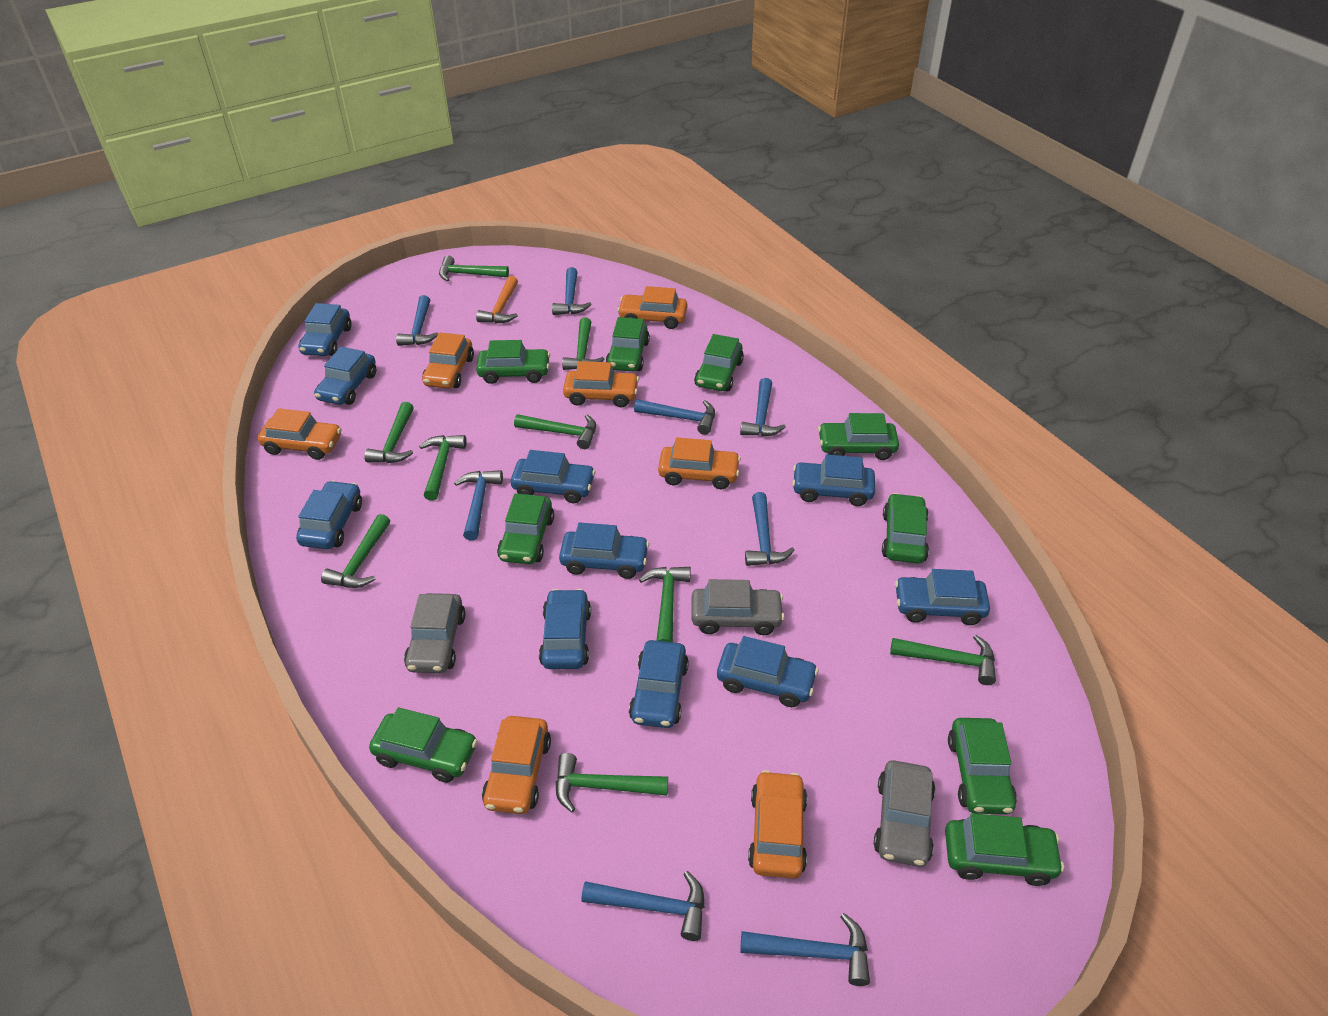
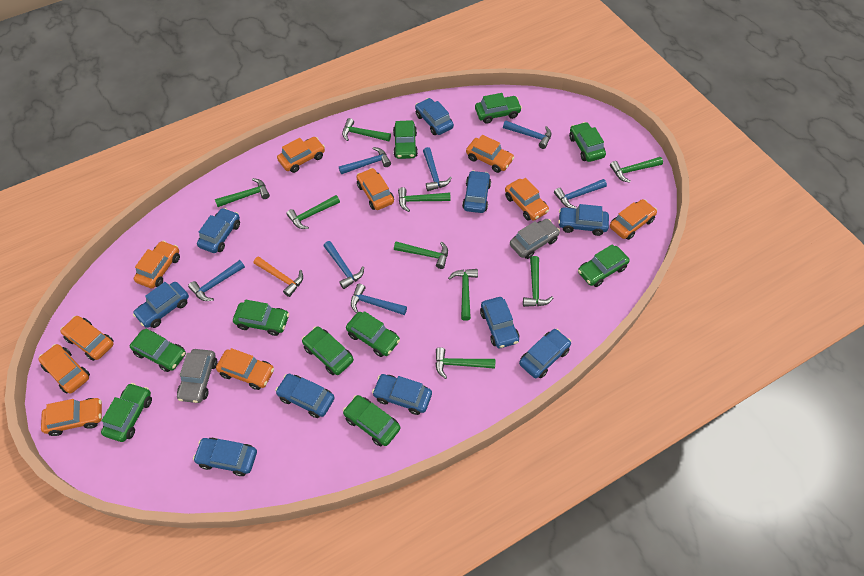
blue hammer: [396,295,438,346] [454,470,503,541] [552,267,591,315] [581,871,704,941] [634,399,715,435] [740,378,786,437] [740,913,870,986] [745,492,794,566] = 8 -> [188,260,245,301] [324,241,364,289] [339,147,391,175] [351,284,407,315] [423,147,452,191] [503,121,551,149] [554,179,607,209] = 7
green car: [369,707,477,783] [476,340,550,384] [497,493,554,564] [606,317,650,372] [694,334,744,391] [818,413,899,460] [882,493,929,564] [945,813,1064,886] [948,718,1017,814] = 9 -> [101,383,152,442] [130,329,186,372] [233,300,289,336] [302,326,354,375] [343,395,401,446] [346,311,400,357] [393,120,418,159] [475,93,522,124] [569,122,606,162] [578,244,629,287] = 10
grey car: [404,593,465,673] [691,579,785,635] [874,760,935,867] = 3 -> [177,349,217,403] [510,219,560,259] = 2
orange car: [258,408,341,460] [422,333,474,389] [482,716,551,814] [563,361,639,407] [617,286,687,329] [658,438,741,489] [748,770,807,879] = 7 -> [38,344,90,393] [41,398,102,436] [60,316,114,361] [134,241,180,288] [216,348,274,390] [277,137,325,173] [357,168,394,210] [466,135,515,173] [505,178,549,221] [610,199,657,240] = 10

